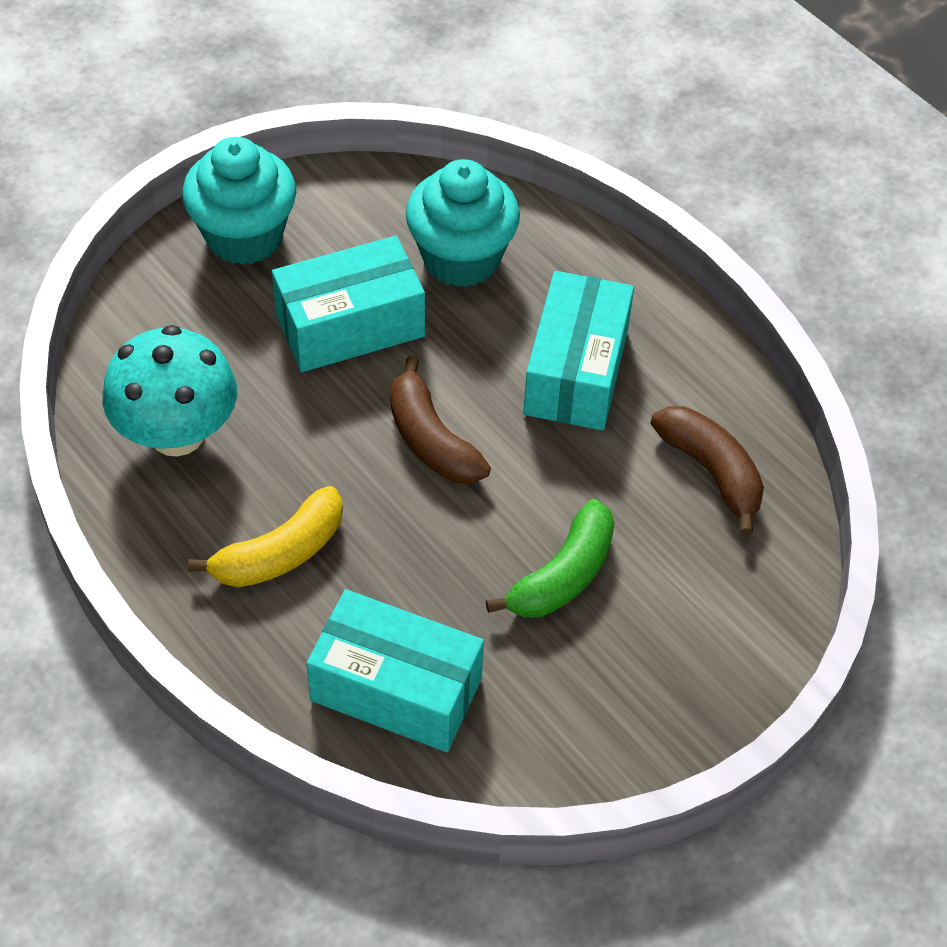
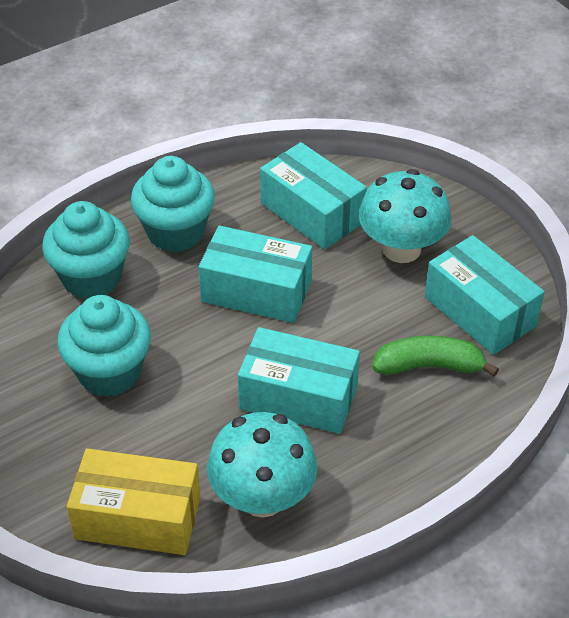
brown banana: [390,356,491,484] [650,406,764,535] = 2 -> none = 0
turquoise box: [272,236,425,372] [306,589,484,752] [523,271,634,430] = 3 -> [198,226,312,323] [238,327,360,434] [260,142,367,250] [425,235,545,355] = 4
turquoise cupcake: [182,137,296,265] [406,159,520,287] = 2 -> [42,201,130,299] [57,295,151,397] [131,156,215,252] = 3
turquoise mushroom: [102,325,237,457] = 1 -> [207,412,318,518] [359,169,451,263] = 2
yellow banana: [188,486,343,587] = 1 -> none = 0
yellow box: none = 0 -> [67,448,200,555] = 1

